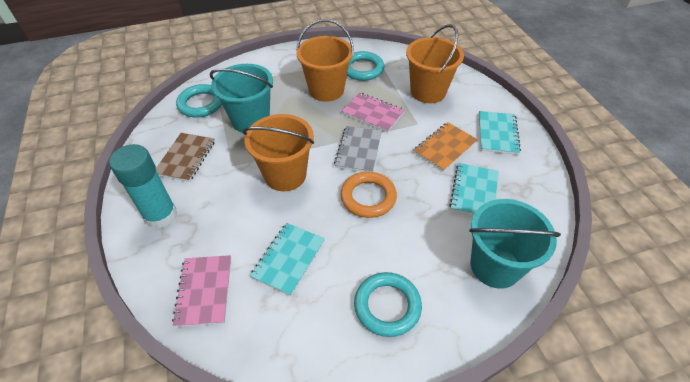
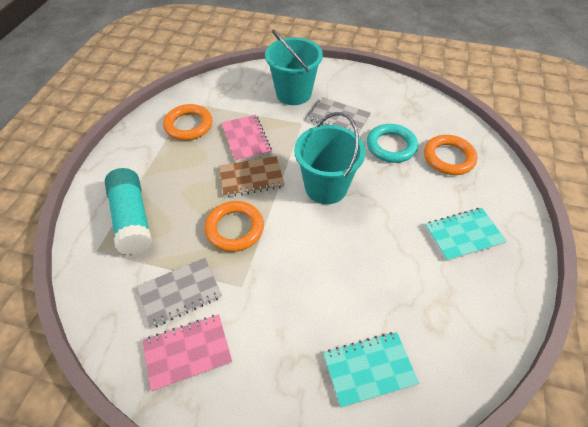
grey notebook: [334,126,382,172] = 1 -> [137,258,222,328] [308,97,371,135] = 2
orange bucket: [243,114,314,191] [296,19,354,102] [406,24,464,103] = 3 -> none = 0
orange notebook: [414,122,478,172] = 1 -> none = 0
orange ring: [340,172,397,218] = 1 -> [163,104,212,141] [205,201,264,252] [424,135,477,175] = 3
turquoise notebook: [250,223,325,296] [449,163,499,215] [479,111,521,155] = 3 -> [323,332,419,408] [425,208,507,261] = 2
turquoise ring: [176,84,222,118] [347,51,384,81] [354,272,422,337] = 3 -> [367,124,418,163] = 1

